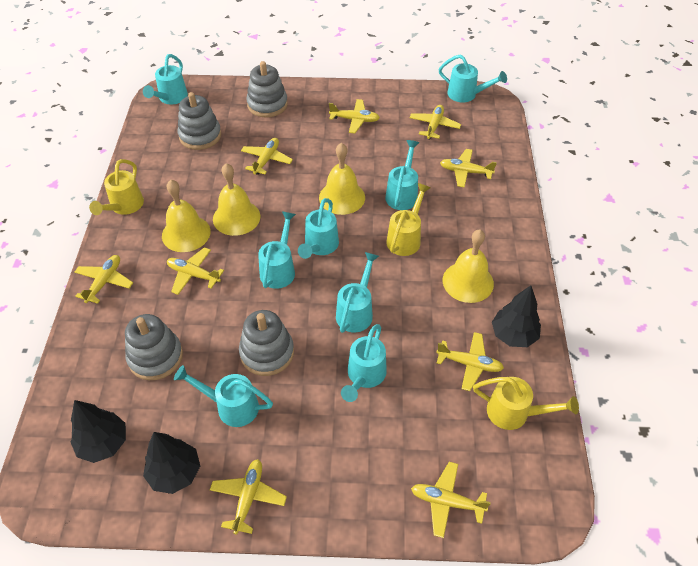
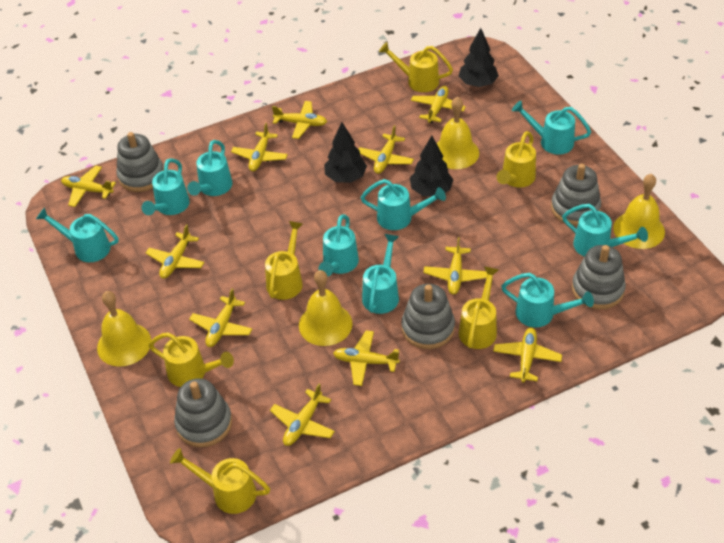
grey stacking toy: [125,314,183,380] [178,92,221,150] [239,310,294,376] [246,61,288,118] = 4 -> [116,132,164,192] [174,378,232,447] [401,284,455,349] [551,164,601,226] [572,245,626,309] = 5
turquoise watering can: [143,54,188,105] [174,365,273,427] [258,211,296,289] [298,198,339,259] [336,252,379,333] [341,324,387,402] [385,140,419,210] [439,54,507,103] = 8 -> [36,207,119,262] [142,158,190,215] [187,140,232,196] [318,214,359,277] [361,179,446,230] [362,234,399,314] [501,273,594,327] [512,101,591,155] [562,204,648,257] = 9
yellow plane: [74,255,133,304] [167,247,224,295] [210,459,287,535] [241,138,293,175] [329,99,380,133] [409,105,461,139] [411,462,491,538] [436,332,504,391] [440,149,497,188] = 9 -> [61,166,116,207] [146,224,205,279] [189,288,252,347] [231,123,288,171] [270,384,335,446] [272,101,327,139] [333,331,400,386] [359,125,414,174] [411,86,466,123] [423,237,488,295] [493,328,562,383] = 11
yellow watering can: [89,159,144,215] [386,183,431,256] [473,377,579,430] = 3 -> [149,332,234,387] [170,448,270,514] [265,221,303,300] [379,42,453,92] [459,266,499,349] [496,131,536,187] = 6

